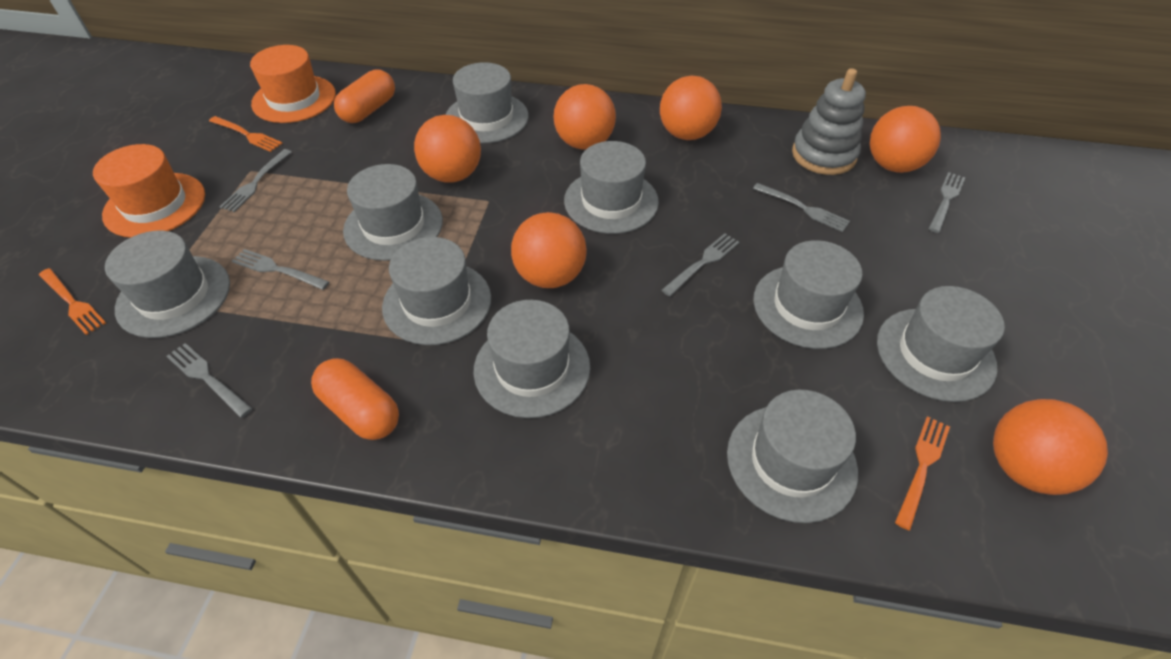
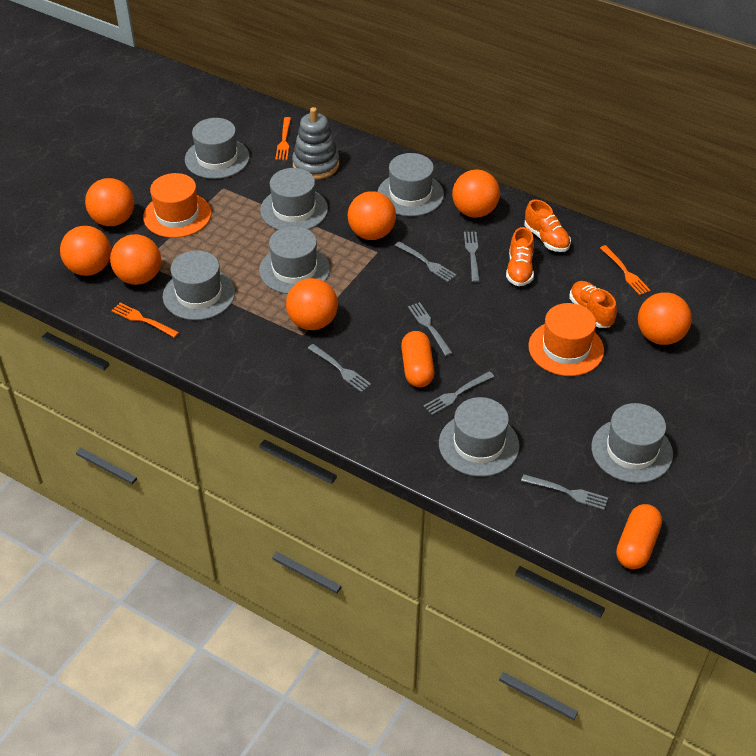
grey hat: [105,231,230,338] [343,164,443,261] [382,237,491,345] [446,62,529,143] [474,300,590,418] [564,141,659,234] [727,390,858,523] [753,240,864,349] [877,286,1005,402] = 9 -> [163,250,235,320] [185,118,250,179] [259,226,330,294] [260,168,328,230] [378,153,444,216] [439,397,520,477] [591,403,673,483] = 7
orange ball: [414,115,481,183] [511,212,587,288] [553,84,616,150] [660,76,722,140] [870,106,941,173] [993,399,1108,495] = 6 -> [60,226,111,276] [85,178,134,226] [110,234,161,285] [286,278,338,330] [348,191,396,240] [452,169,500,218] [638,292,691,345] = 7
orange shoe: none = 0 -> [506,227,534,286] [525,200,571,252] [569,281,617,328] = 3

